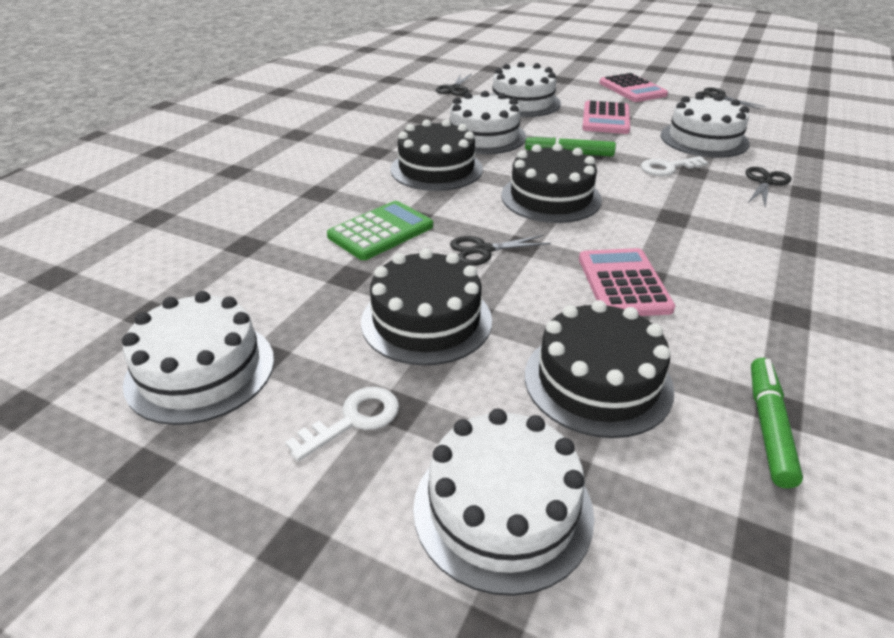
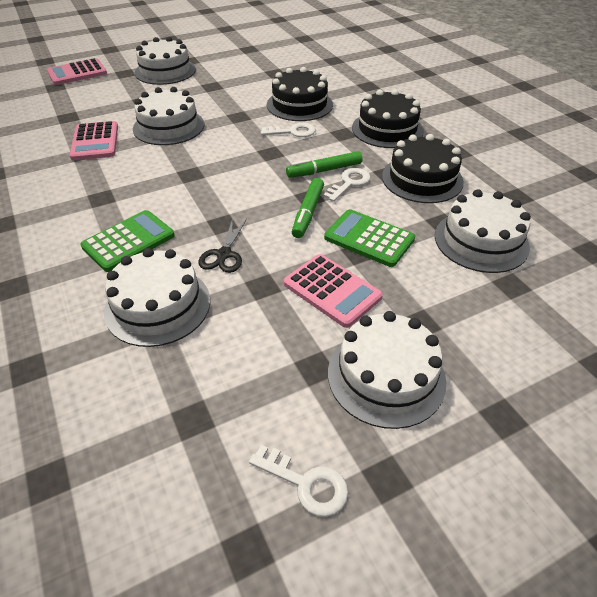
black cake: [361,248,492,365] [391,119,483,191] [502,143,602,223] [525,300,674,438] = 4 -> [267,67,333,121] [352,89,424,148] [382,134,464,203] = 3
black scissors: [436,74,472,96] [450,235,551,266] [695,87,765,109] [745,167,791,208] = 4 -> [198,218,247,273] = 1
green calculator: [327,201,433,260] = 1 -> [80,210,175,272] [324,209,415,267] = 2
white key: [285,387,399,461] [641,156,708,176] = 2 -> [249,445,348,517] [261,123,315,137] [323,168,371,202] = 3

